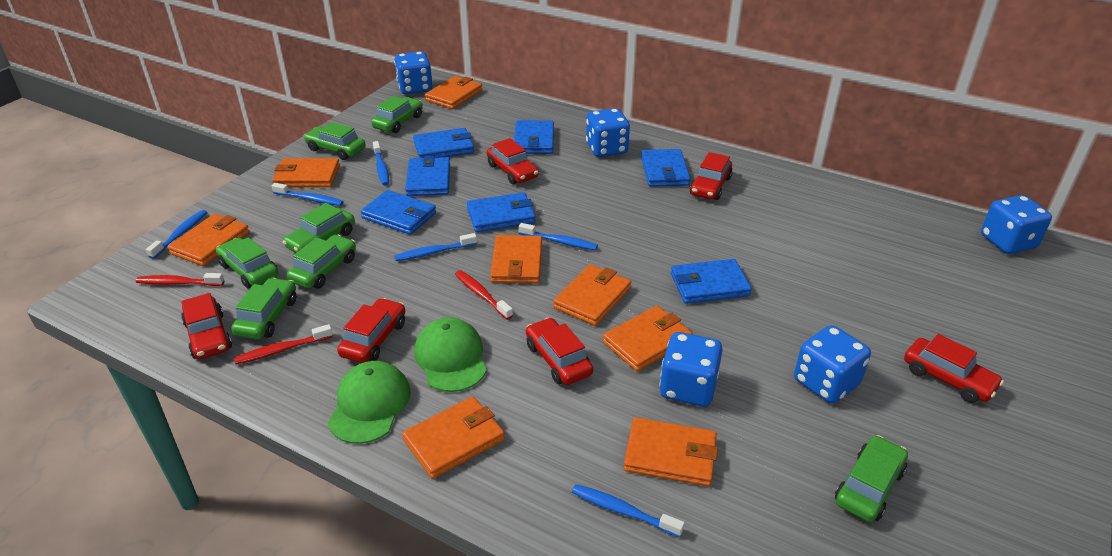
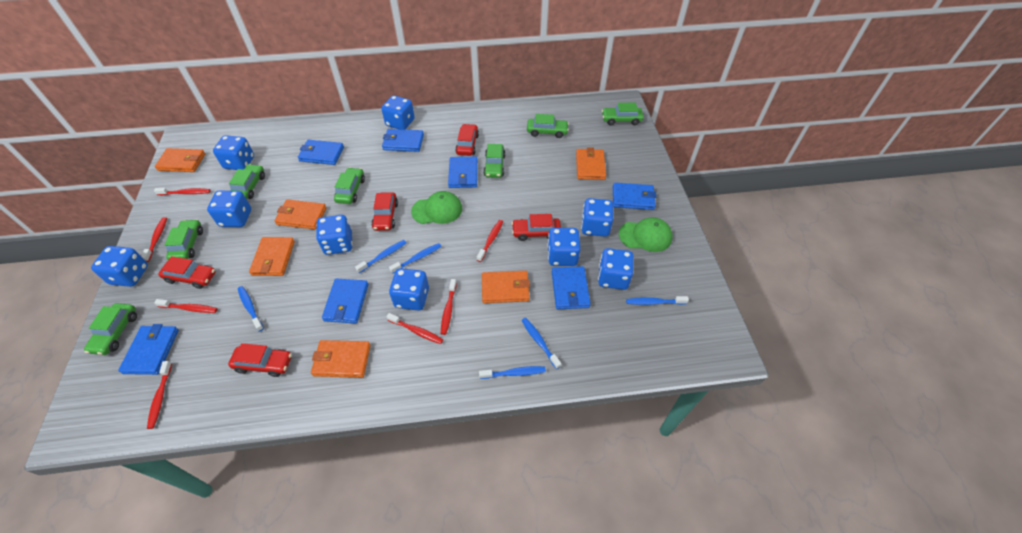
blue dice: [394,51,433,94] [586,108,630,157] [659,332,723,407] [794,325,871,404] [981,195,1052,254] = 5 -> [91,246,148,287] [207,191,251,227] [213,135,254,170] [316,215,353,255] [381,95,415,130] [389,268,429,311] [547,228,581,266] [581,198,613,237] [598,248,634,290] = 9
orange wallet: [167,214,250,266] [272,158,340,187] [402,397,505,479] [425,76,482,109] [490,235,542,283] [553,264,631,326] [603,306,693,371] [624,417,718,486] = 8 -> [155,148,205,172] [249,237,295,276] [274,199,326,230] [311,340,371,378] [482,271,530,303] [576,147,606,180] = 6
red car: [181,293,232,359] [337,298,405,363] [487,138,539,184] [526,318,593,385] [690,152,733,200] [904,334,1004,403] = 6 -> [158,256,216,289] [228,343,292,377] [371,192,398,231] [455,124,479,156] [512,214,561,241] = 5
red toothbrush: [136,273,224,286] [234,324,333,365] [455,270,513,320] = 3 -> [141,217,167,262] [147,361,172,429] [154,188,211,195] [154,299,217,313] [386,313,443,344] [441,279,457,335] [477,220,503,262] = 7

